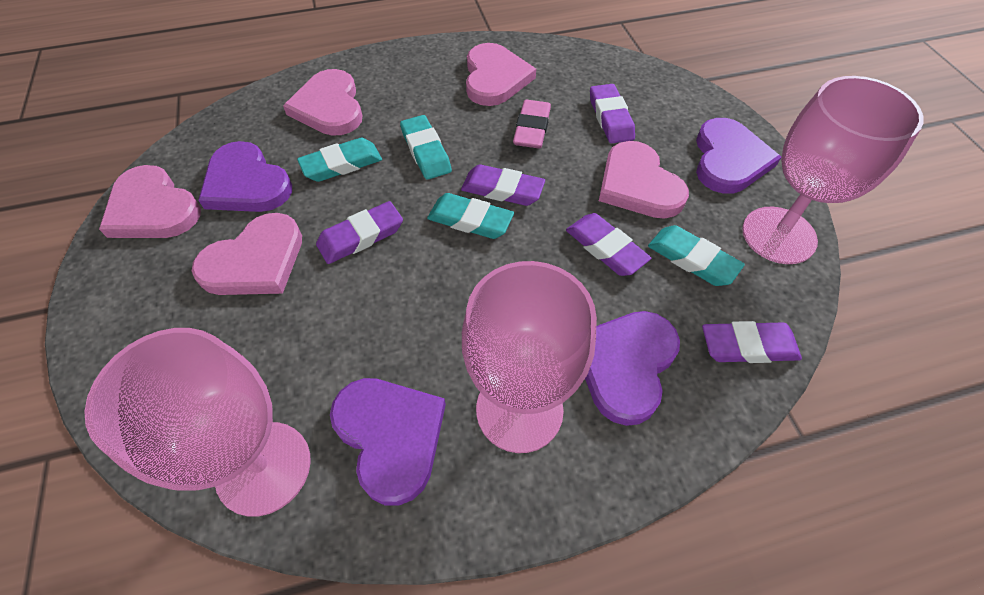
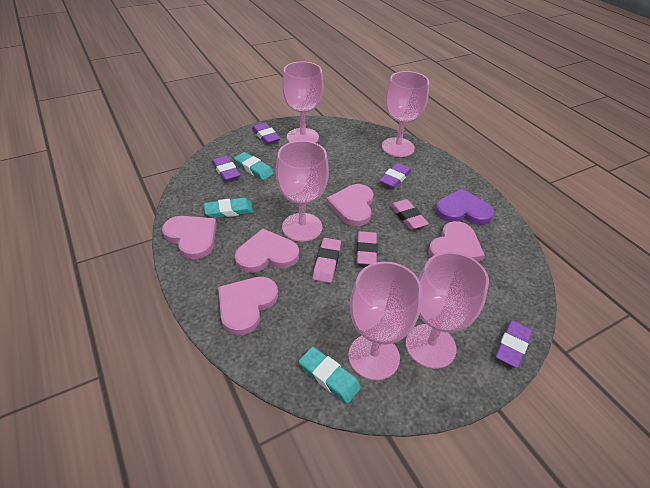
pink eraser: [513,100,551,148] = 1 -> [313,238,341,283] [357,231,377,265] [390,199,429,230] = 3
pink goblet: [84,328,311,517] [462,261,597,453] [742,76,924,264] = 3 -> [276,141,329,242] [282,61,323,143] [348,262,422,380] [382,71,429,157] [406,252,489,369] = 5
purple eraser: [316,201,403,264] [461,164,545,206] [566,213,651,276] [590,84,635,143] [702,321,802,363] = 5 -> [212,156,240,182] [252,123,281,145] [379,163,411,189] [495,320,532,368] = 4
purple heart: [198,141,292,212] [330,378,446,506] [585,311,680,426] [696,118,781,194] = 4 -> [435,189,494,225] = 1
turquoise eraser: [297,138,382,182] [400,115,452,180] [427,193,514,239] [648,225,745,286] = 4 -> [204,198,253,218] [234,152,274,180] [299,347,361,404] = 3

